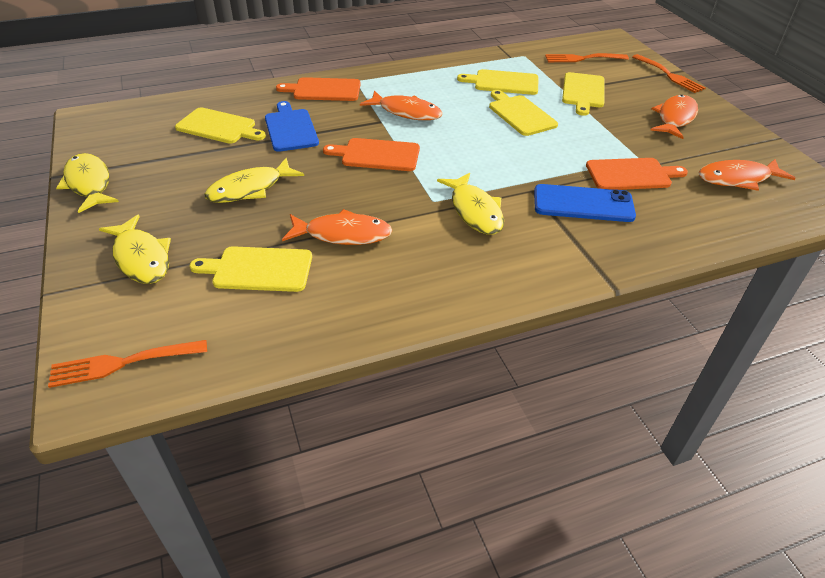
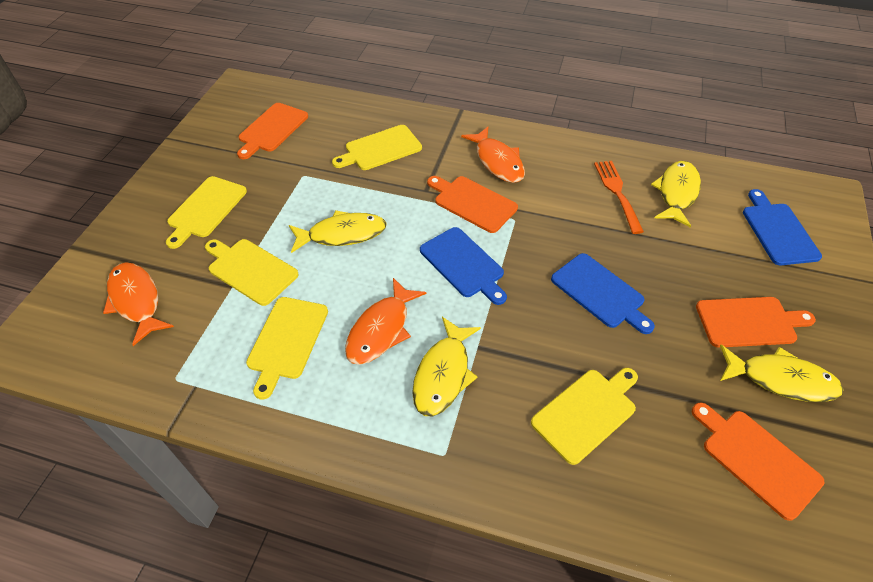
blue cutting board: [265,101,319,152] = 1 -> [420,227,507,305] [551,253,655,334] [743,189,822,265] = 3
blue phone: [534,184,636,222] = 1 -> none = 0
orange cutting board: [276,77,361,101] [323,138,420,171] [586,158,688,190] = 3 -> [237,103,308,159] [427,176,518,233] [692,402,824,521] [696,297,816,348] = 4
orange fish: [282,209,392,245] [360,90,443,120] [650,95,698,139] [698,159,796,191] = 4 -> [103,262,174,346] [345,278,426,365] [461,127,525,183] = 3
orange fork: [48,340,207,388] [545,53,629,62] [632,54,706,93] = 3 -> [594,161,644,234] = 1

